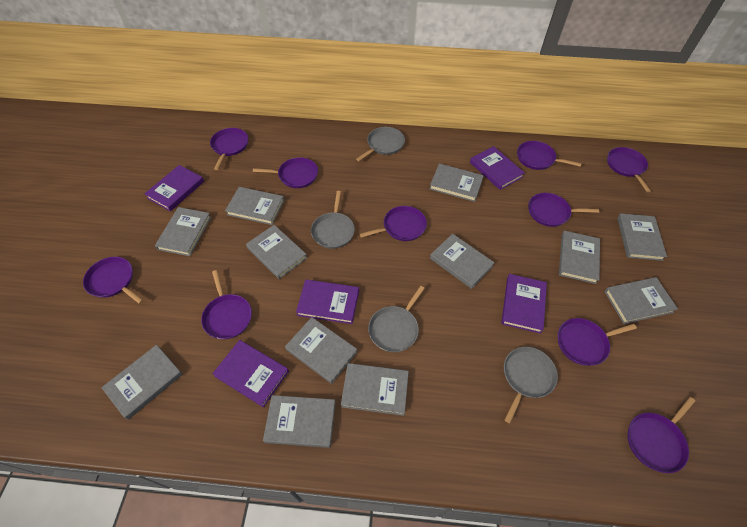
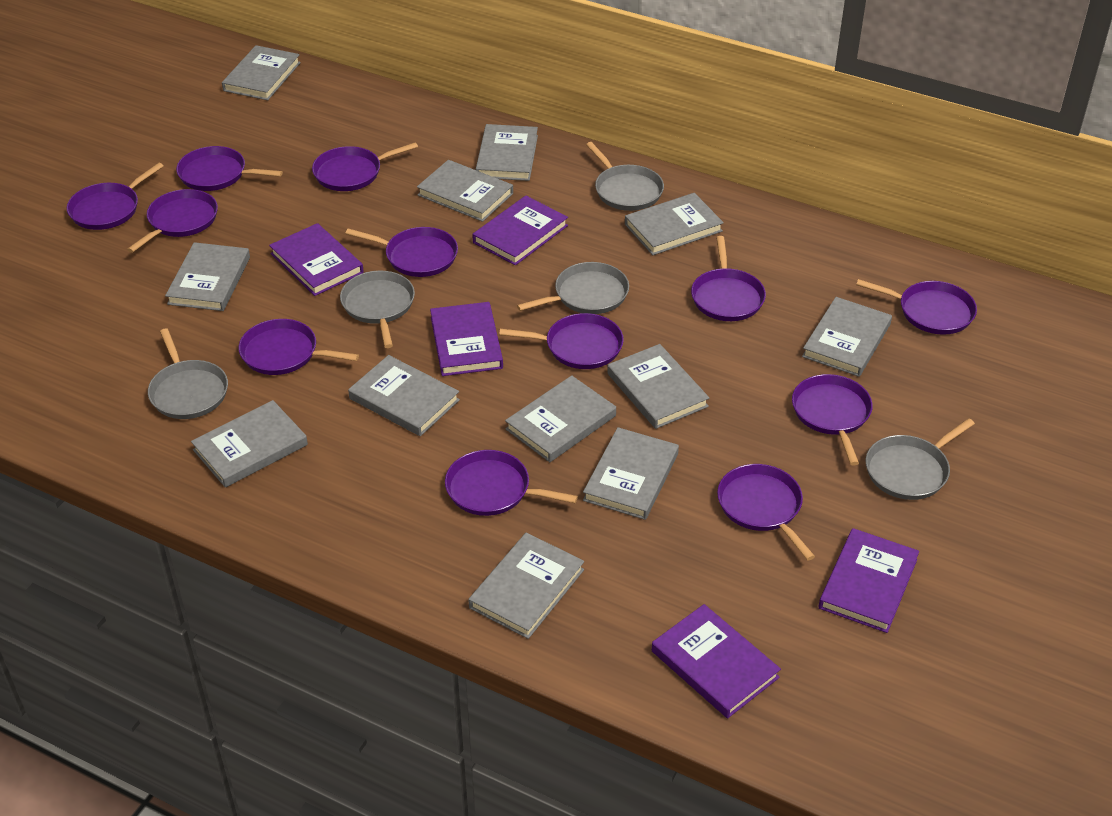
grey pan: [311,191,355,249] [356,127,405,161] [368,286,425,352] [504,347,558,423] = 4 -> [148,328,228,419] [340,271,415,348] [517,262,629,314] [586,142,664,211] [866,418,975,500] = 5
purple pan: [83,257,143,304] [201,270,252,339] [210,128,248,170] [253,157,318,188] [360,206,427,241] [517,141,582,170] [528,193,599,227] [558,318,637,366] [607,147,651,192] [627,397,695,473] = 10 -> [67,163,164,230] [127,189,218,253] [176,146,283,191] [239,319,359,375] [312,142,418,191] [345,227,458,277] [445,450,578,516] [499,313,624,369] [691,236,766,321] [717,464,815,560] [792,374,873,465] [856,279,977,335] = 12

